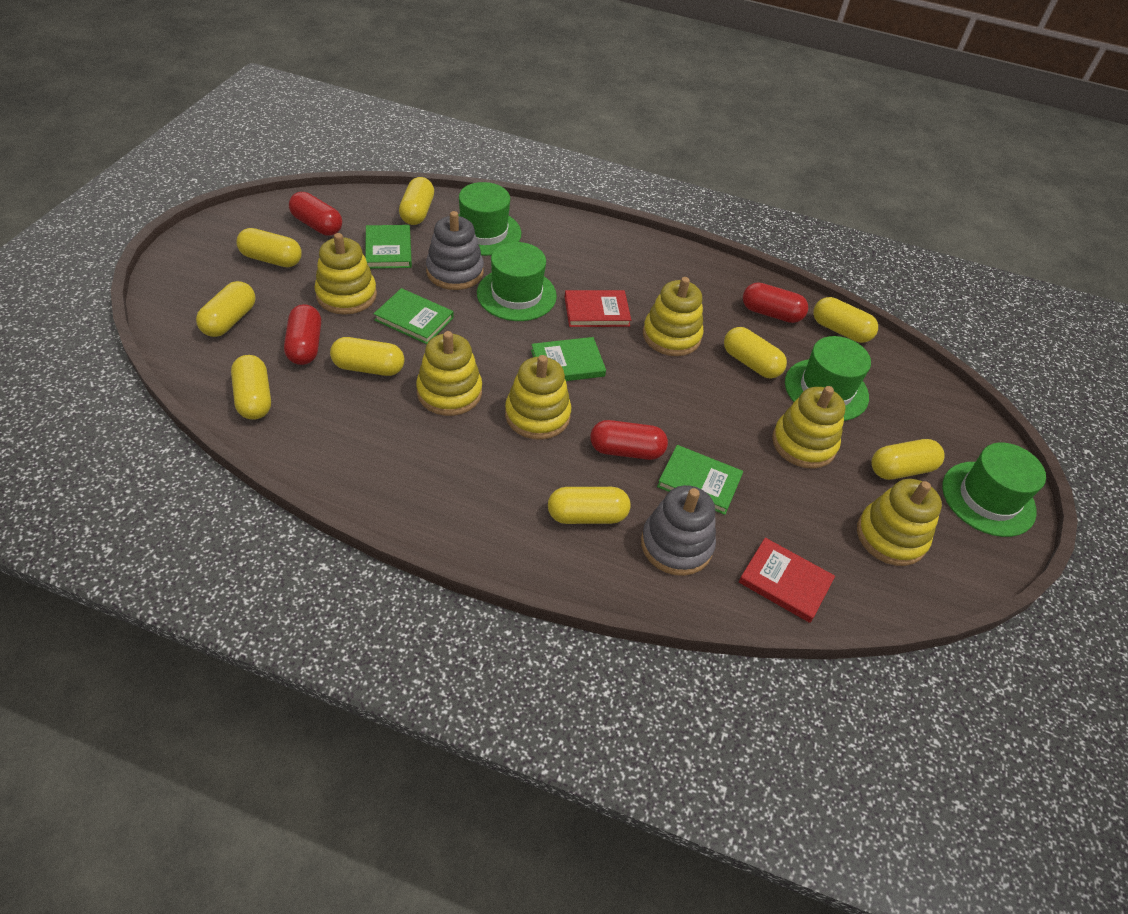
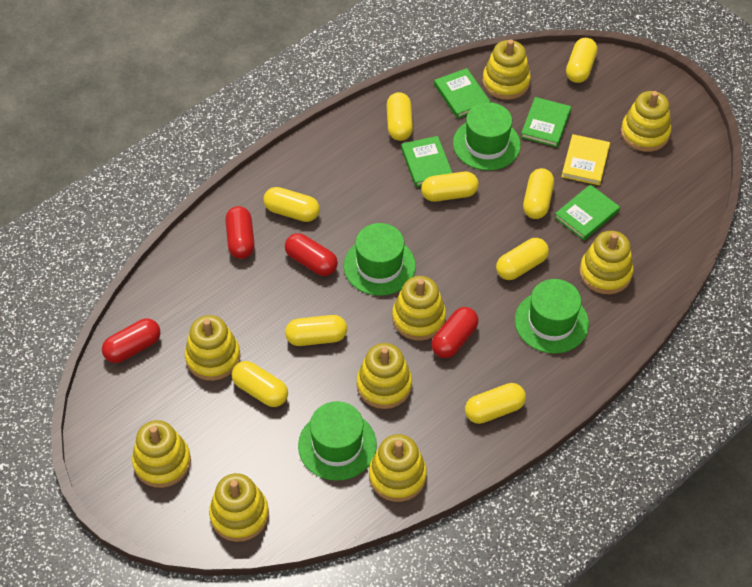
grey stacking toy: [426,211,484,290] [641,485,716,576] = 2 -> none = 0
red book: [565,290,631,327] [739,538,835,623] = 2 -> none = 0
yellow book: none = 0 -> [562,134,610,185] = 1
yellow stacking toy: [314,233,377,315] [416,331,482,416] [505,355,571,440] [643,277,703,356] [772,386,846,469] [857,479,942,566] = 6 -> [132,420,191,488] [185,315,240,381] [209,473,269,542] [357,343,412,409] [369,434,427,502] [392,276,446,341] [482,39,531,100] [580,231,634,294] [621,91,671,152] = 9

